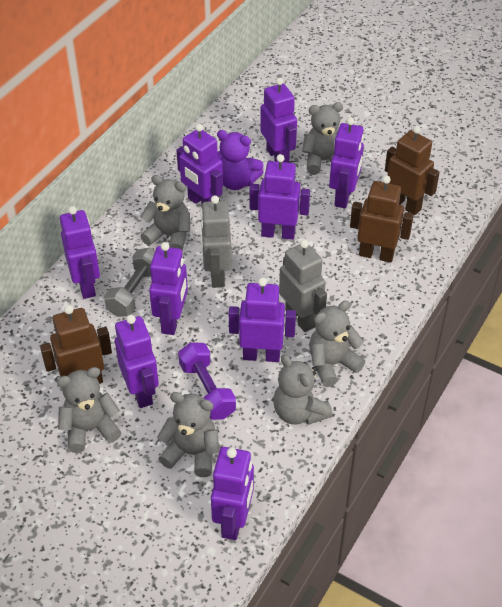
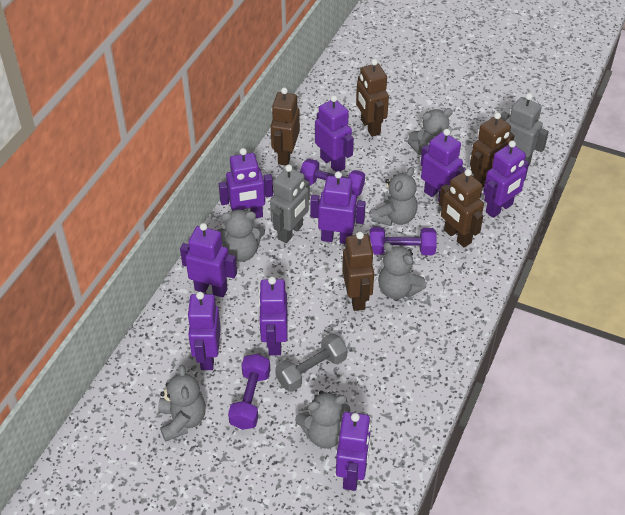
brown robot: [40,305,112,384] [350,175,414,263] [385,126,440,215] = 3 -> [271,87,300,166] [342,232,374,311] [356,59,389,137] [439,169,484,247] [470,112,515,188] = 5
purple dumbbell: [178,342,236,420] = 1 -> [228,354,270,430] [300,159,365,196] [369,227,437,255] = 3
purple teddy bear: [217,130,264,190] = 1 -> none = 0

